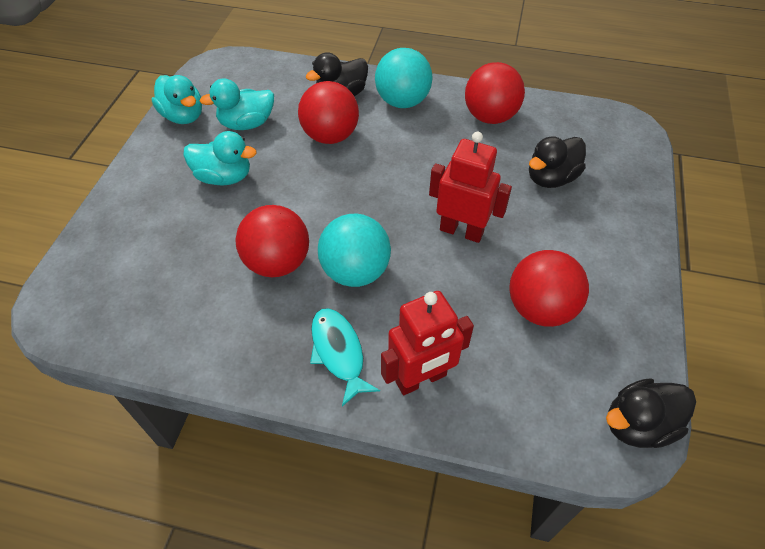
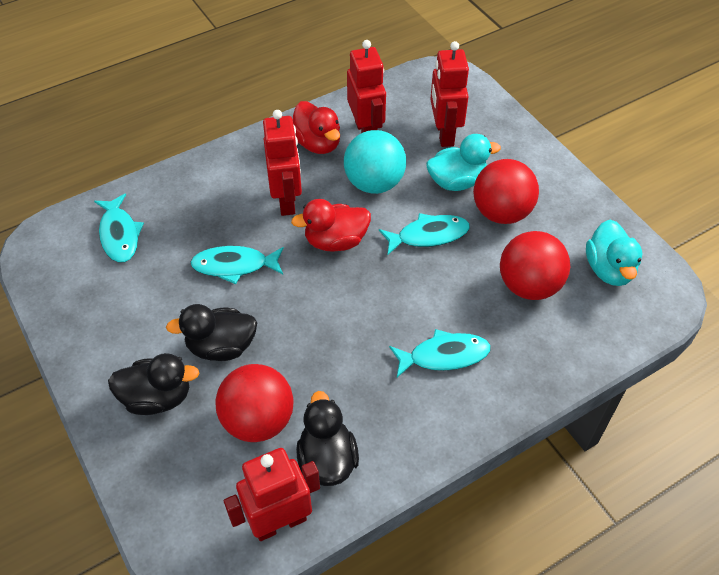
red ball: [235,205,309,277] [298,81,359,144] [465,62,525,124] [510,250,589,327] = 4 -> [215,364,294,442] [473,159,539,224] [500,231,570,300] = 3
red duck: none = 0 -> [291,199,371,252] [293,101,340,154] = 2
red robot: [381,291,474,395] [429,132,512,243] = 2 -> [224,448,320,541] [263,110,302,216] [347,40,386,133] [430,41,469,147] = 4
turquoise ball: [318,213,391,287] [375,48,433,108] = 2 -> [344,130,406,194] = 1
turquoise duck: [152,75,202,124] [183,131,257,186] [200,78,274,130] = 3 -> [426,134,501,191] [586,220,642,286] = 2
turquoise fish: [310,308,380,406] = 1 -> [94,193,144,262] [190,246,284,284] [379,213,470,255] [389,329,491,377] = 4

